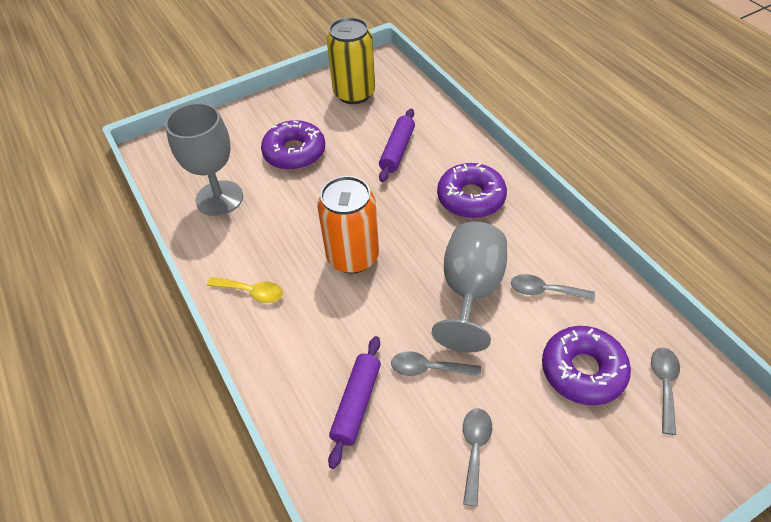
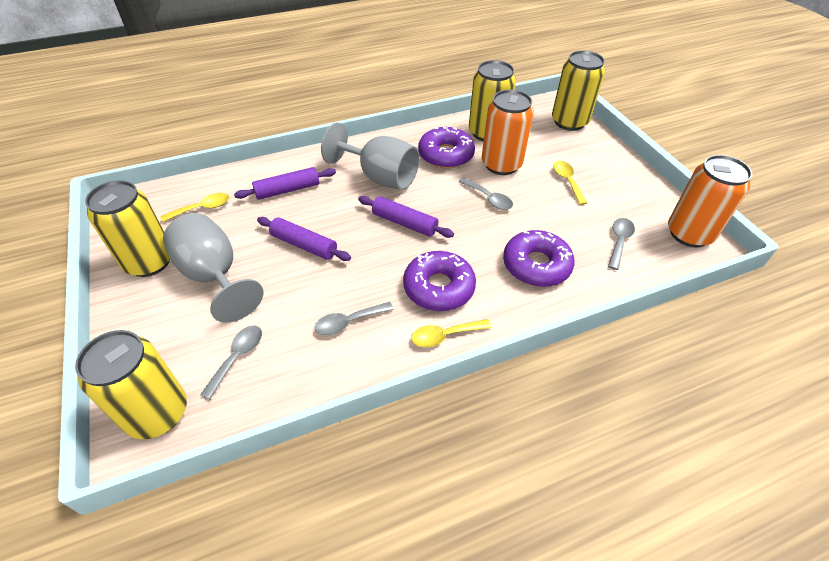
orange can: [317,176,379,274] = 1 -> [482,89,534,175] [668,155,752,248] = 2
purple rolling pin: [328,336,381,469] [379,109,415,182] = 2 -> [234,167,336,200] [257,217,351,261] [358,196,454,238] = 3
yellow can: [327,17,375,104] = 1 -> [75,330,187,439] [85,180,170,277] [469,60,516,141] [552,50,605,131] = 4
yellow spoon: [207,277,283,303] = 1 -> [160,193,229,222] [411,319,492,347] [553,161,587,205] = 3

